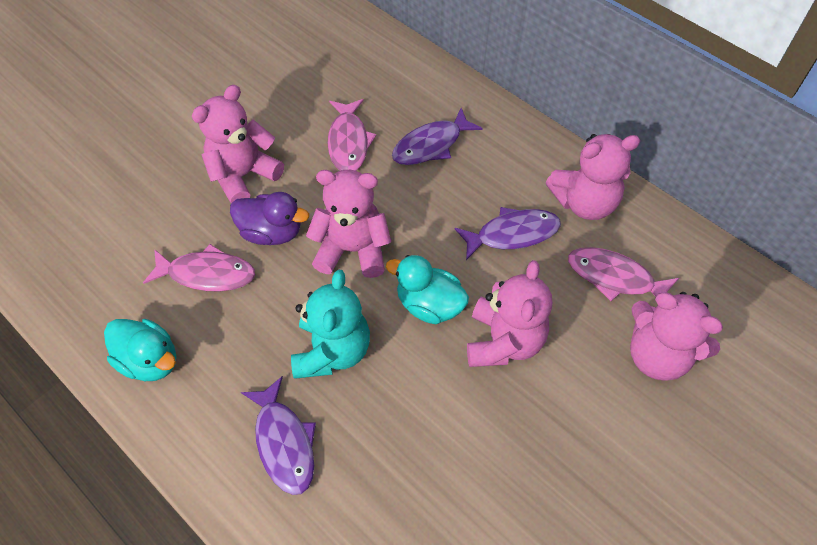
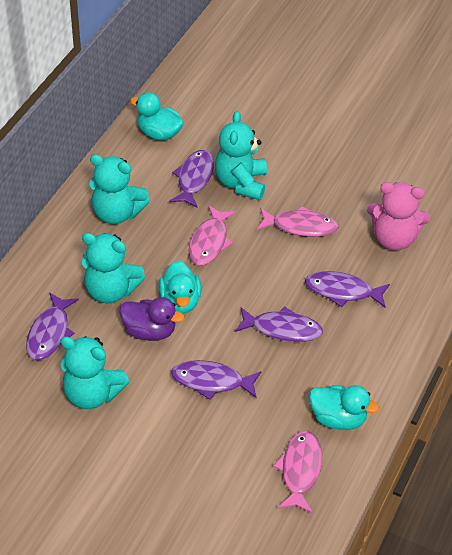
pink teddy bear: [192,85,284,203] [306,170,391,278] [467,260,552,367] [546,134,640,220] [630,292,723,381] = 5 -> [367,182,430,251] = 1
purple fish: [241,376,316,495] [392,108,483,165] [455,207,561,260] = 3 -> [26,292,79,360] [169,150,214,208] [171,360,262,400] [235,306,323,342] [305,271,390,307] = 5
turquoise duck: [104,319,176,381] [386,255,469,324] = 2 -> [130,92,184,141] [159,260,202,314] [309,385,380,430] = 3
turquoise teddy bear: [291,269,370,379] = 1 -> [60,336,129,409] [82,233,145,303] [89,154,150,224] [215,111,267,200] = 4

